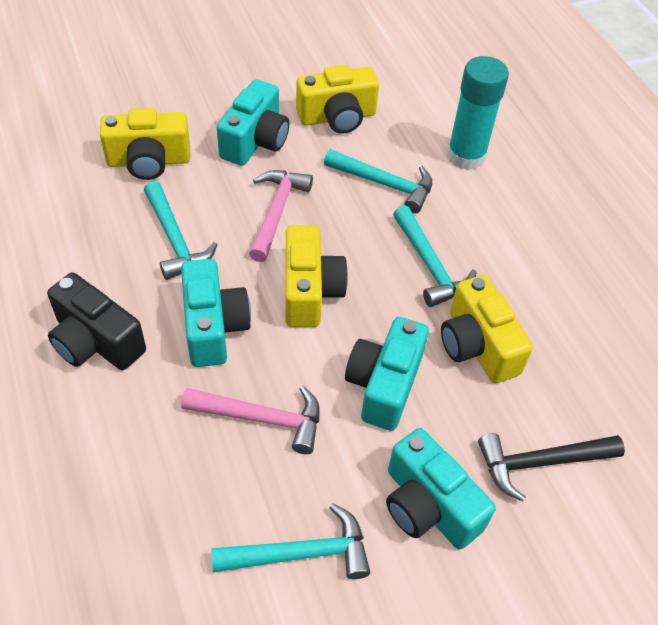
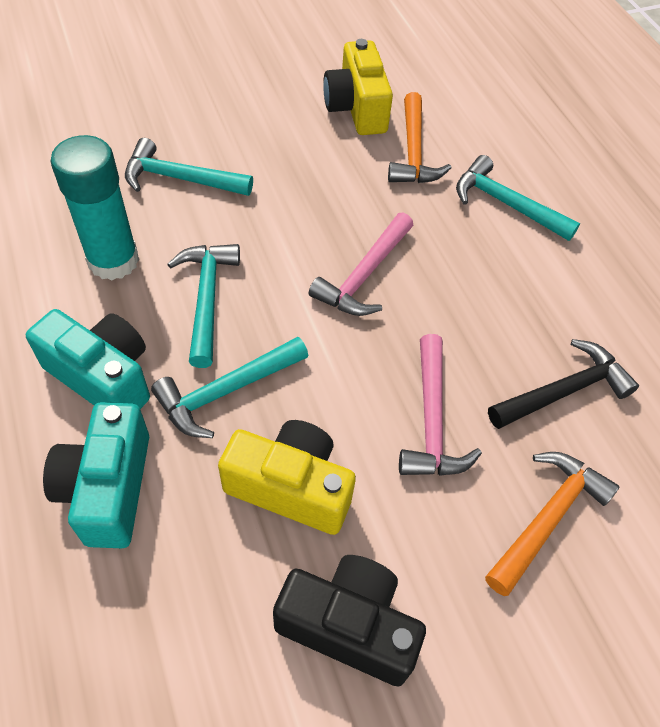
orange hammer: none = 0 -> [388,92,452,183] [485,452,620,596] = 2
turquoise camera: [181,259,251,367] [217,79,289,166] [345,317,429,431] [386,428,496,550] = 4 -> [26,309,150,409] [43,402,149,548] = 2
yellow camera: [100,108,190,180] [285,225,348,327] [296,65,379,134] [441,275,533,383] = 4 -> [218,420,356,535] [323,39,393,135] = 2

